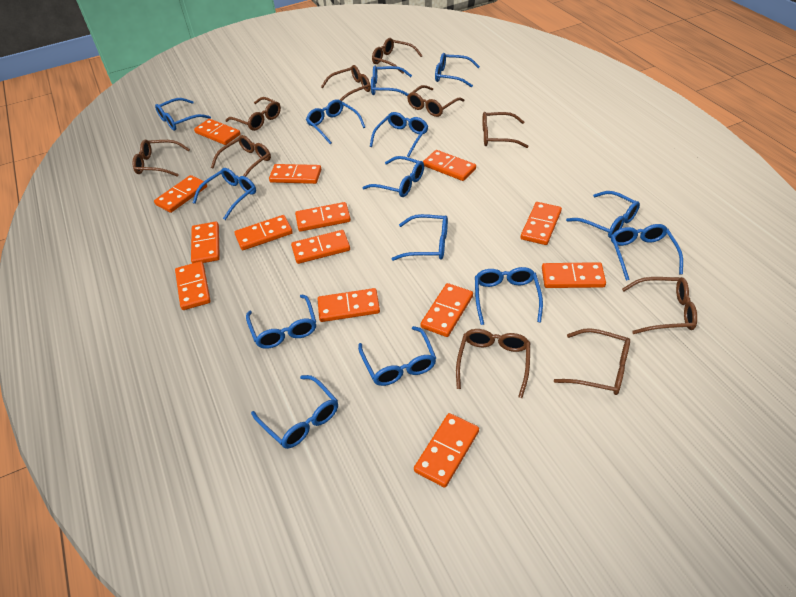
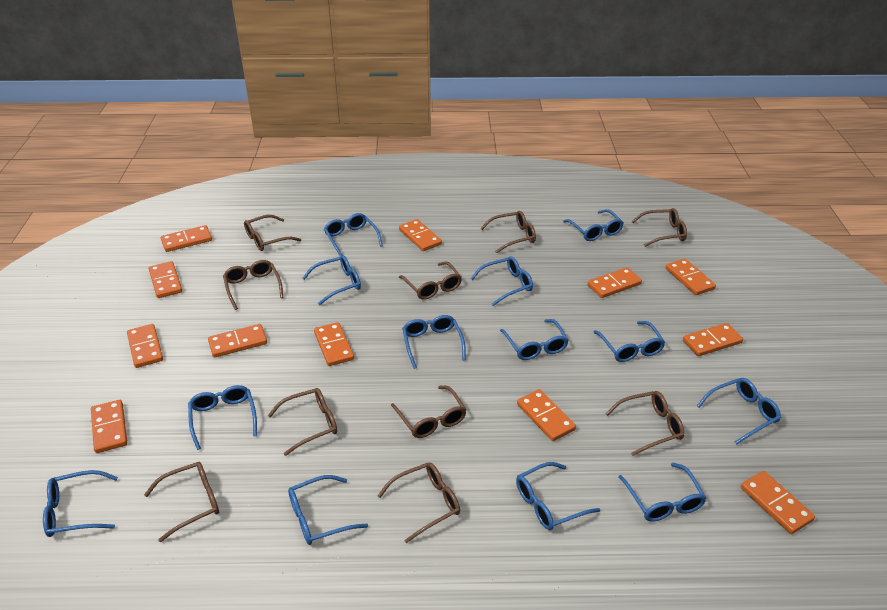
blue glasses: [155,98,211,131] [193,168,256,220] [246,295,316,349] [251,375,338,449] [306,99,365,144] [358,326,436,386] [362,156,424,197] [370,112,428,157] [371,65,412,96] [392,214,448,261] [435,53,480,88] [475,267,543,325] [566,191,640,238] [611,224,683,281] = 14 -> [43,470,118,537] [188,385,257,450] [288,475,368,545] [302,255,361,305] [324,213,383,257] [402,315,466,369] [470,256,533,306] [500,319,569,360] [516,462,600,530] [563,209,624,241] [594,321,665,362] [618,463,706,522] [697,378,781,445] = 13
orange domino: [154,175,207,213] [175,261,211,310] [191,222,220,264] [194,119,241,145] [234,215,293,250] [269,164,321,184] [291,230,350,264] [295,202,351,232] [318,288,380,322] [414,413,479,488] [420,283,473,337] [423,150,476,181] [521,202,562,245] [542,262,606,288] = 14 -> [91,400,127,453] [127,324,163,368] [149,261,182,298] [161,225,212,252] [208,324,267,358] [314,322,354,366] [399,219,442,251] [517,389,576,441] [588,267,642,298] [666,259,716,295] [683,323,743,356] [741,471,815,534] = 12

